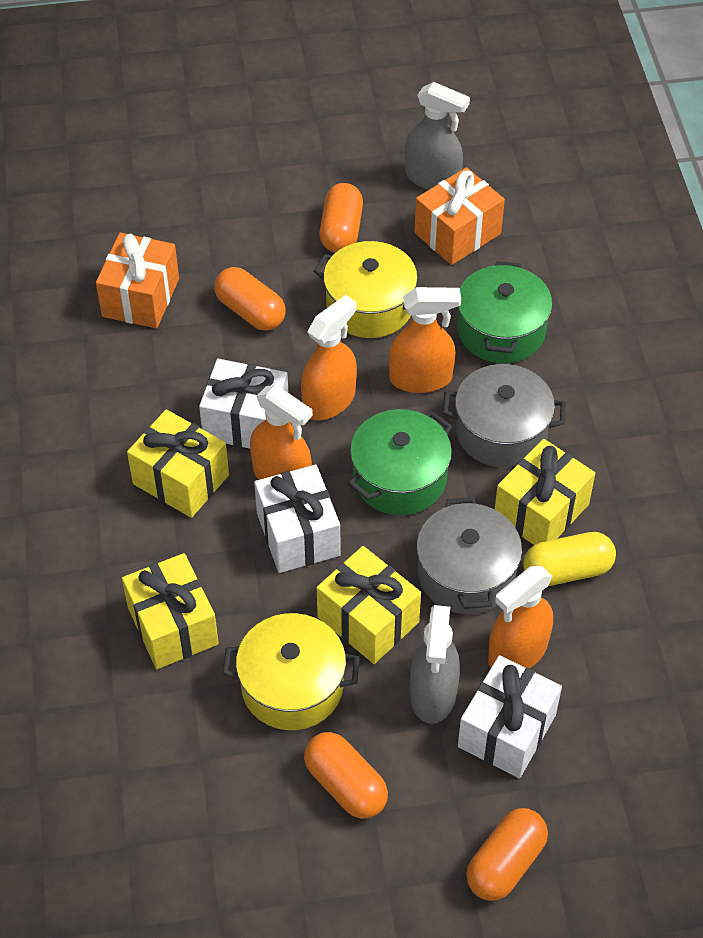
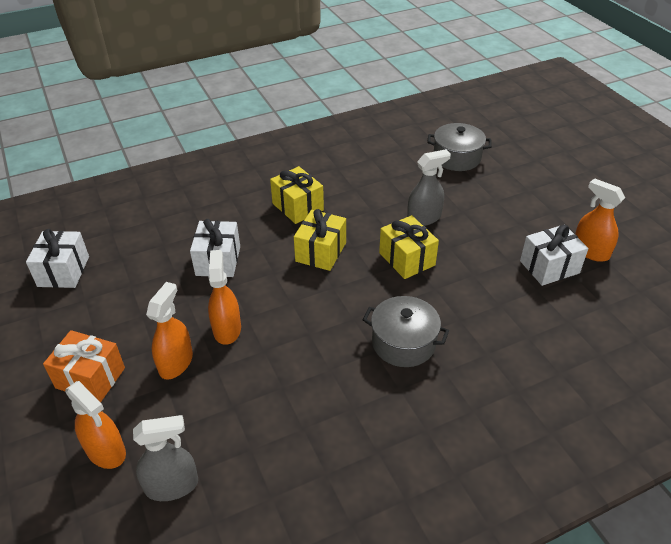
green pot: [348,409,452,515] [457,261,552,363] = 2 -> none = 0
orange capsule: [214,267,285,331] [304,732,388,819] [319,183,363,253] [466,808,548,901] = 4 -> none = 0
orange gift: [96,233,179,328] [414,167,505,265] = 2 -> [43,330,125,402] = 1
yellow capsule: [523,532,616,586] = 1 -> none = 0
yellow gift: [122,553,219,669] [127,409,229,518] [317,546,421,664] [494,439,595,545] = 4 -> [270,166,324,224] [294,209,346,271] [379,215,439,279] = 3
yellow pot: [222,613,360,730] [314,241,418,338] = 2 -> none = 0

